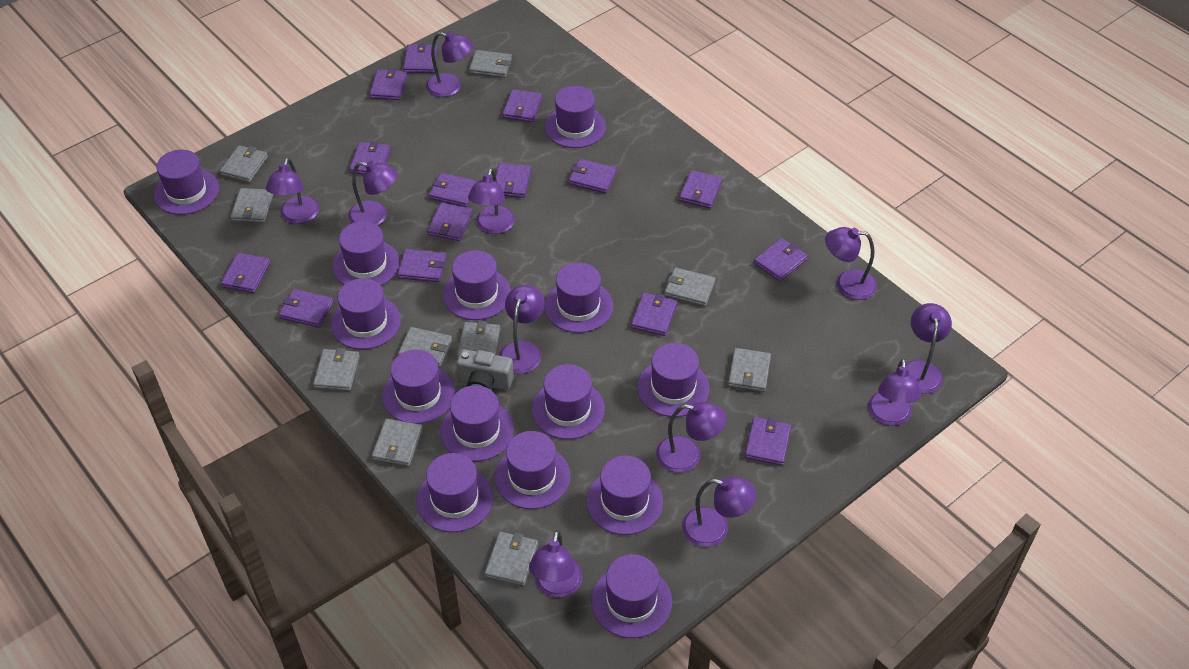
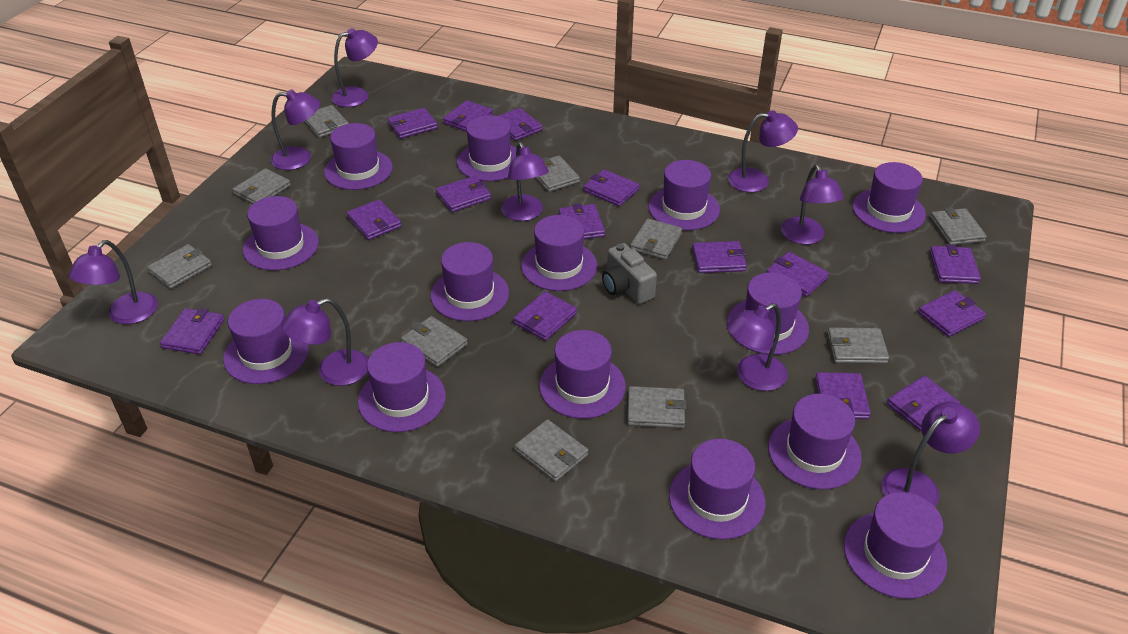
purple lamp: [266,158,319,224] [348,161,398,226] [426,32,473,97] [468,168,515,234] [499,285,545,374] [529,530,583,598] [656,402,726,473] [682,476,757,547] [825,227,877,300] [868,358,921,426] [906,303,952,394] = 11 -> [68,240,158,324] [271,89,320,170] [281,298,368,386] [331,28,378,107] [501,142,549,221] [727,303,788,391] [728,110,798,192] [781,164,844,245] [881,402,980,506] = 9

